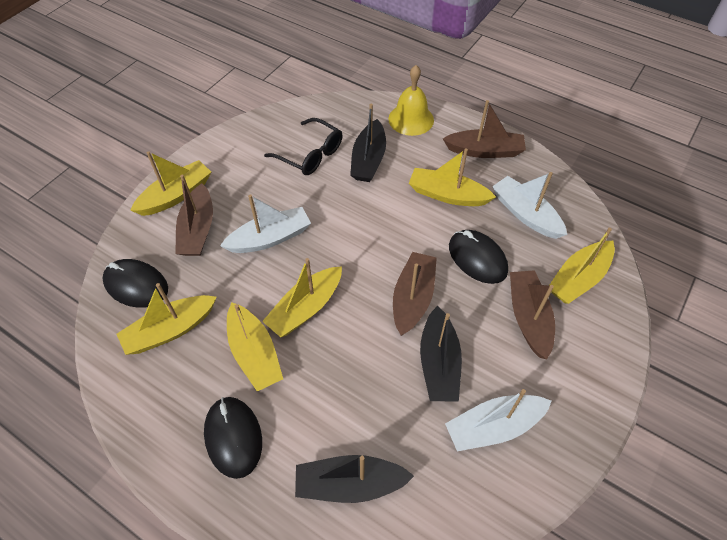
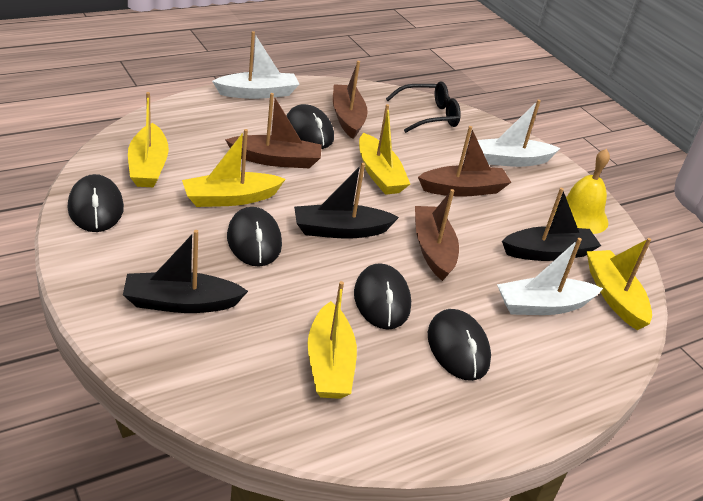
black mouse: [102,259,168,308] [204,397,262,479] [449,230,508,284] = 3 -> [68,174,124,232] [227,207,282,267] [287,104,334,149] [354,263,411,330] [428,309,491,381] = 5
yellow boat: [116,283,217,355] [130,151,211,216] [227,302,283,391] [262,258,342,338] [409,148,496,206] [549,228,615,304] = 6 -> [128,92,169,188] [182,129,286,207] [308,281,357,399] [359,104,410,195] [587,238,652,330] = 5

